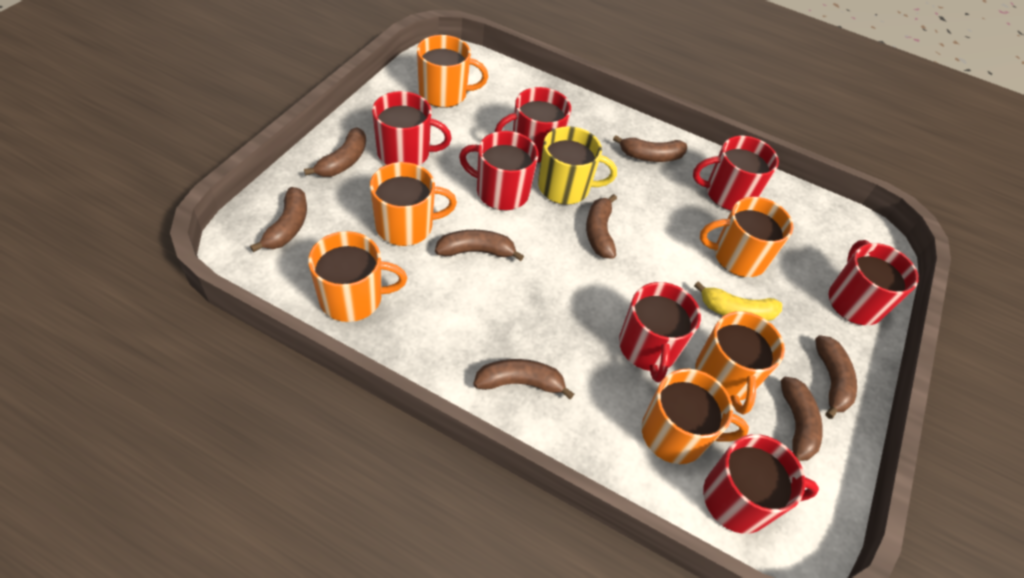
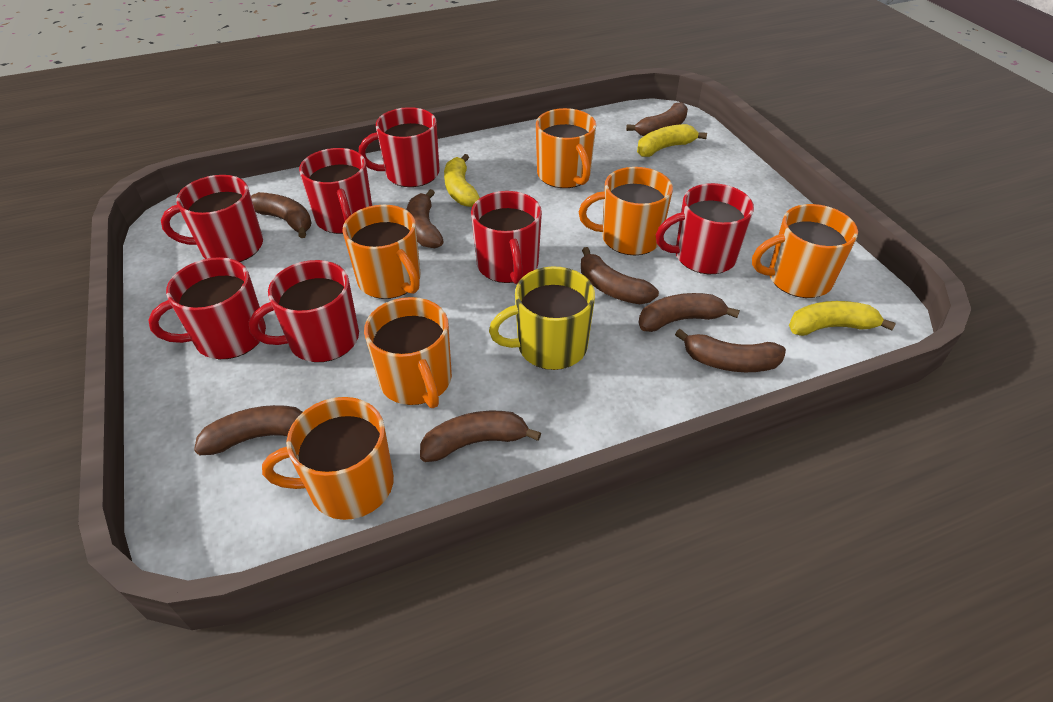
yellow banana: [694,281,782,321] = 1 -> [444,154,480,207] [637,124,707,157] [789,301,896,336] = 3

